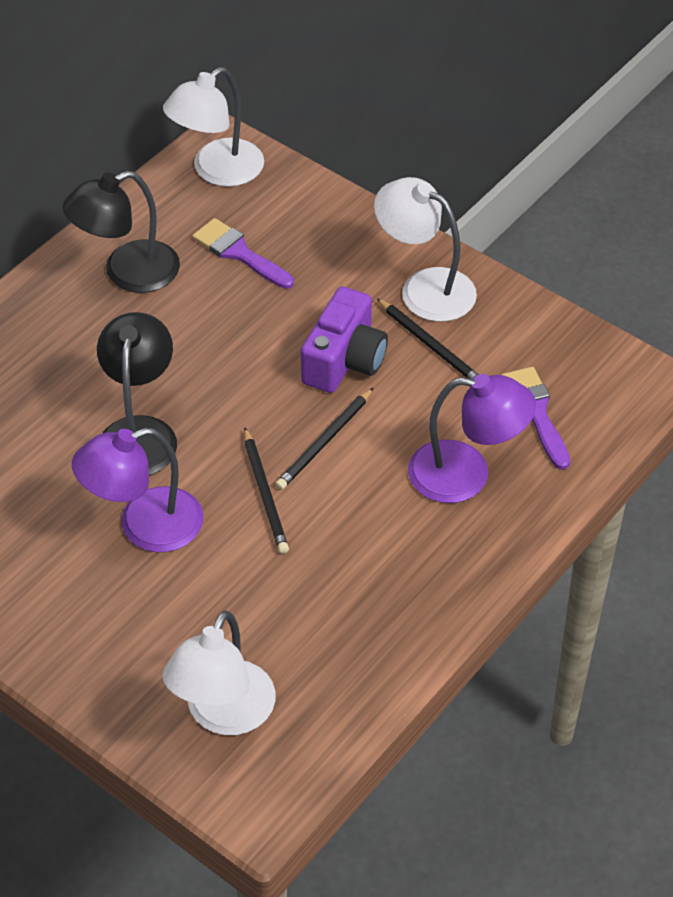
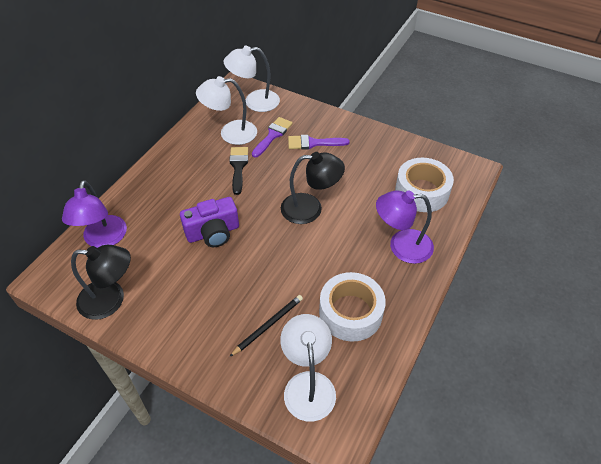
black brush: none = 0 -> [229,147,248,195] = 1
black pencil: [244,427,289,554] [275,387,374,490] [377,298,479,380] = 3 -> [229,295,303,357] = 1
white tape: none = 0 -> [319,272,386,342] [395,158,454,212] = 2

